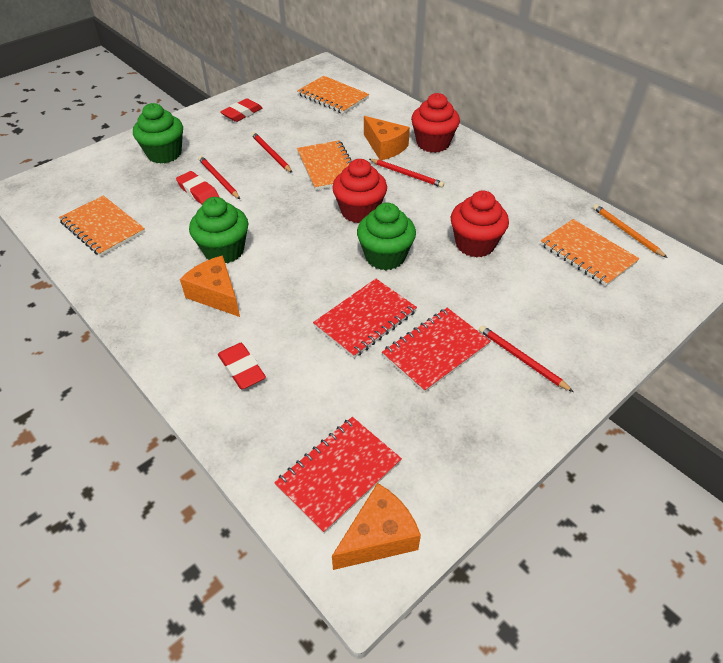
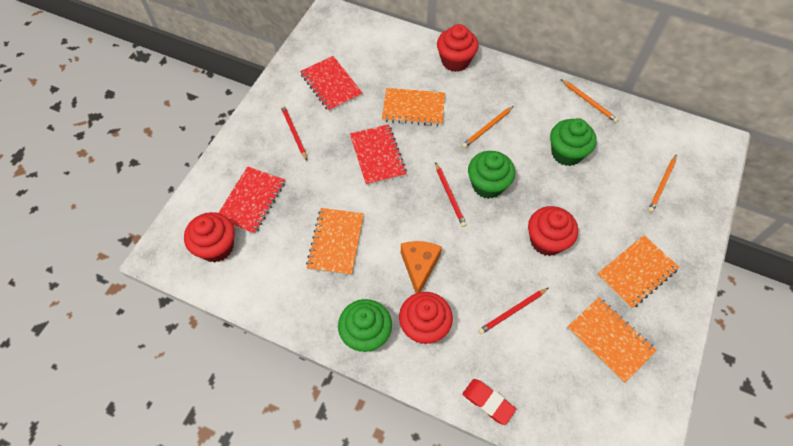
orange cheese: [180,256,240,317] [332,483,421,570] [364,116,410,160] = 3 -> [401,241,442,293] = 1
orange pencil: [593,204,667,258] = 1 -> [462,106,514,148] [561,79,619,122] [648,154,677,213] = 3
red cupcake: [332,159,387,223] [411,93,460,153] [451,191,509,258] = 3 -> [184,212,235,262] [399,292,453,344] [437,24,479,72] [528,206,578,256] = 4
red eraser: [176,171,219,204] [218,343,266,389] [220,98,263,122] = 3 -> [462,379,516,425] = 1
red pencil: [198,156,240,199] [251,132,292,173] [369,159,444,188] [479,325,573,392] = 4 -> [281,105,307,161] [435,162,467,227] [478,288,548,334] = 3

